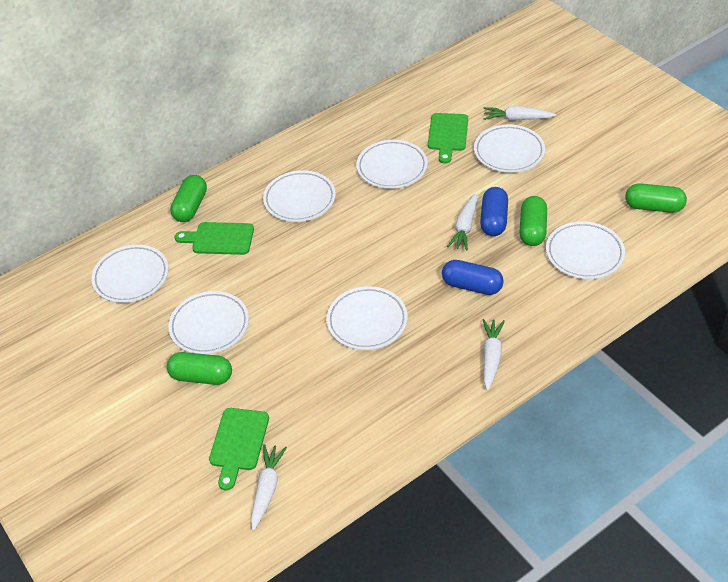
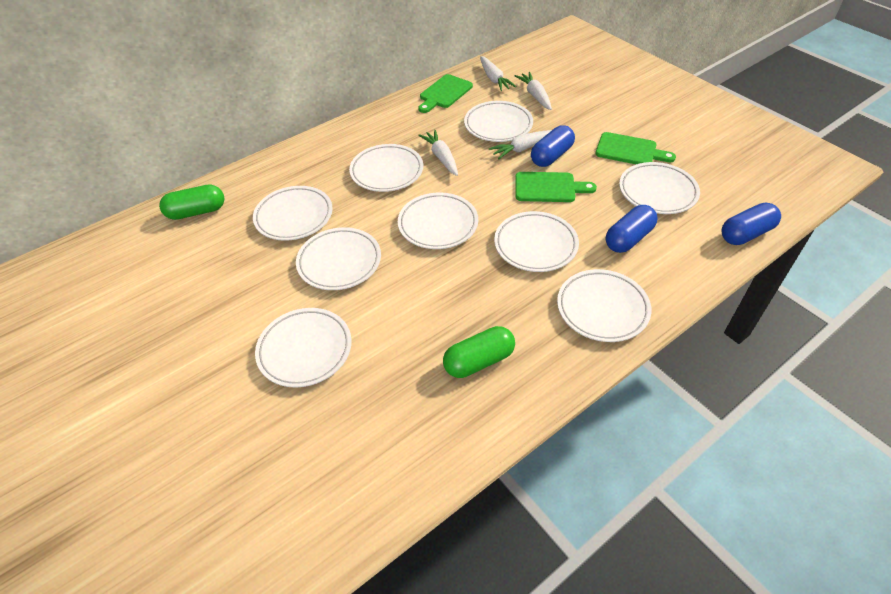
blue capsule: [442,260,504,295] [480,187,508,236] = 2 -> [531,125,575,167] [606,205,658,253] [721,203,781,245] = 3
green capsule: [167,352,232,385] [170,175,207,222] [520,196,547,246] [625,183,687,213] = 4 -> [159,184,224,220] [443,326,515,378] = 2
white plate: [91,245,169,303] [168,291,249,354] [263,170,336,222] [326,286,408,350] [357,140,428,189] [474,125,545,173] [546,221,625,279] = 7 -> [253,186,333,241] [255,308,352,388] [296,227,381,290] [349,144,423,192] [398,193,478,249] [464,101,533,142] [494,211,579,272] [557,269,652,342] [619,162,700,214] = 9

